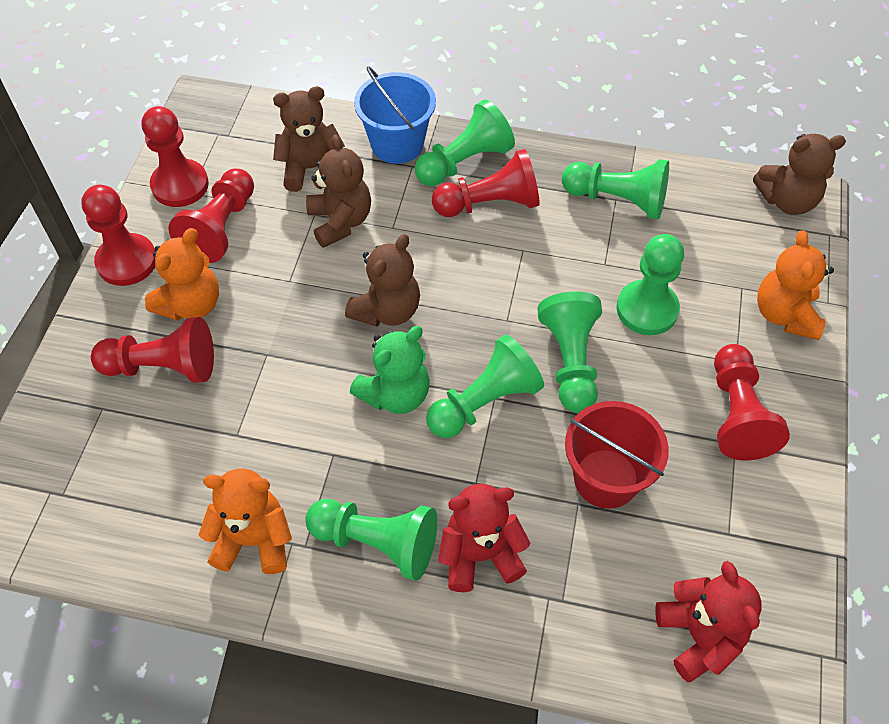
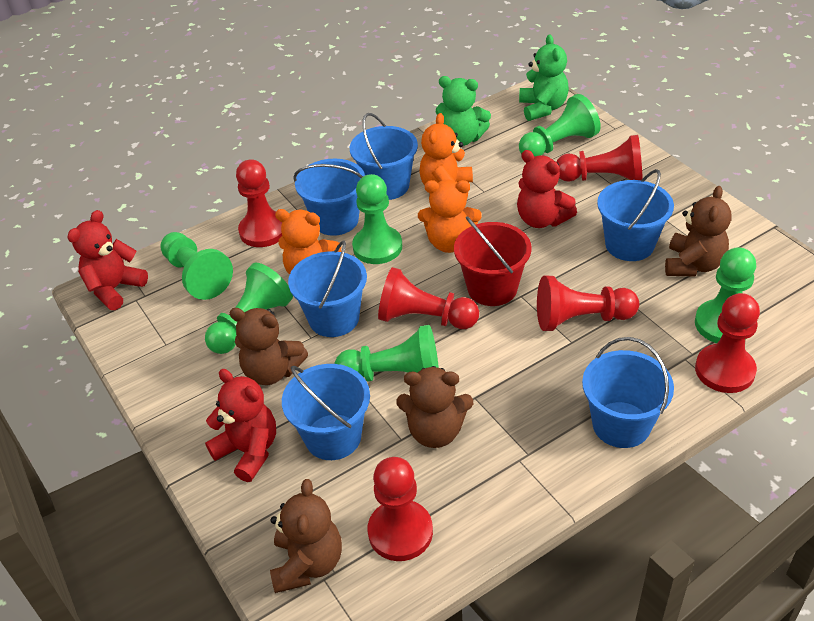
blue bucket: [354,66,436,164] = 1 -> [282,364,370,460] [288,240,367,337] [293,159,365,236] [350,113,418,200] [582,337,674,448] [597,169,674,261] = 6
green teddy bear: [350,326,430,414] = 1 -> [436,76,491,146] [519,34,569,121] = 2
red teddy bear: [438,484,531,592] [655,561,762,682] = 2 -> [67,210,148,310] [205,369,276,482] [517,150,577,228] = 3

